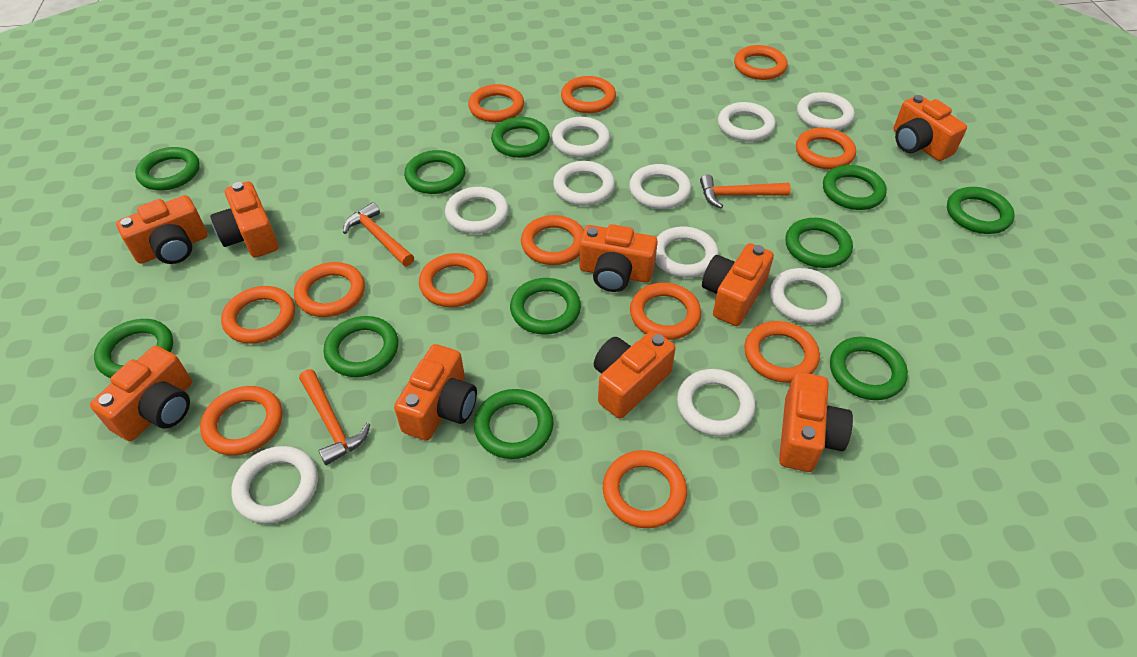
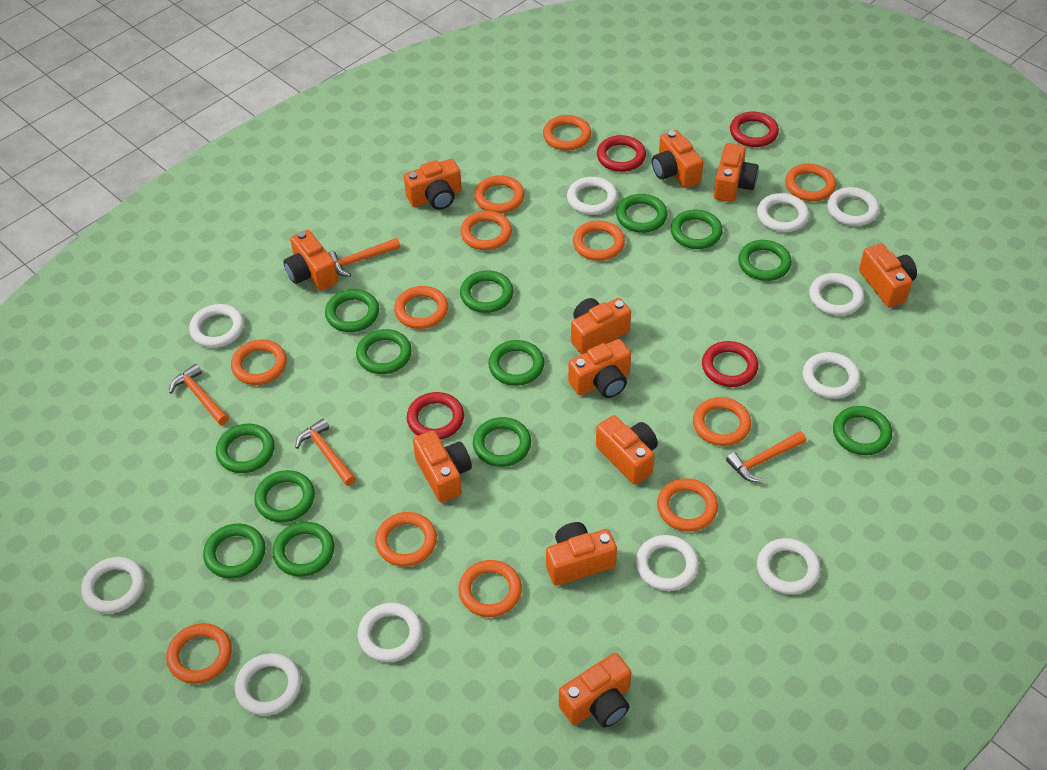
green ring: [94,319,173,378] [135,147,200,191] [324,316,398,377] [404,150,466,194] [474,389,554,459] [491,117,550,158] [510,278,581,335] [785,218,853,268] [823,165,887,210] [830,337,908,400] [947,187,1015,234] = 11 -> [203,524,265,579] [216,424,275,473] [254,470,315,522] [272,522,334,577] [325,289,379,332] [356,329,412,374] [460,270,513,313] [473,417,531,467] [488,340,544,386] [616,194,667,233] [671,210,723,249] [738,240,792,281] [833,406,892,455] = 13
orange camera: [90,346,192,441] [116,195,208,264] [210,181,279,258] [394,344,477,441] [579,224,658,292] [594,330,676,419] [702,243,774,326] [779,372,853,472] [893,95,967,161] = 9 -> [283,230,338,291] [404,159,462,210] [413,430,472,503] [546,522,617,585] [559,653,631,728] [568,339,631,398] [571,298,631,354] [596,415,658,485] [652,130,703,188] [714,143,759,202] [859,244,917,307] = 11
orange hammer: [299,369,370,465] [343,202,414,266] [700,174,791,208] = 3 -> [169,364,229,425] [295,418,356,486] [327,238,400,277] [726,431,806,482] = 4
red ring: none = 0 -> [407,392,464,440] [597,135,646,172] [702,341,758,387] [730,112,779,147] = 4
white ring: [231,446,318,524] [445,187,509,234] [552,117,610,158] [553,161,615,206] [629,164,691,209] [655,227,719,278] [677,369,755,436] [718,102,776,142] [770,268,841,324] [797,92,855,130] = 10 -> [81,557,145,614] [189,304,244,348] [235,653,301,716] [358,603,422,662] [567,177,618,215] [636,535,699,591] [757,193,809,232] [757,538,820,595] [803,352,860,399] [809,273,864,316] [827,187,879,226] = 11

